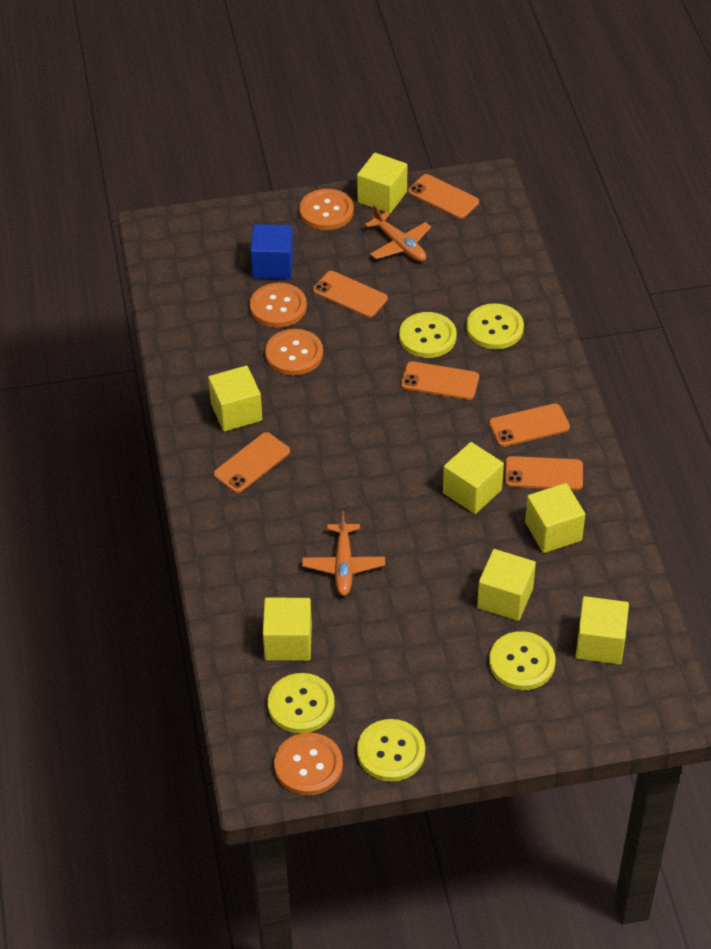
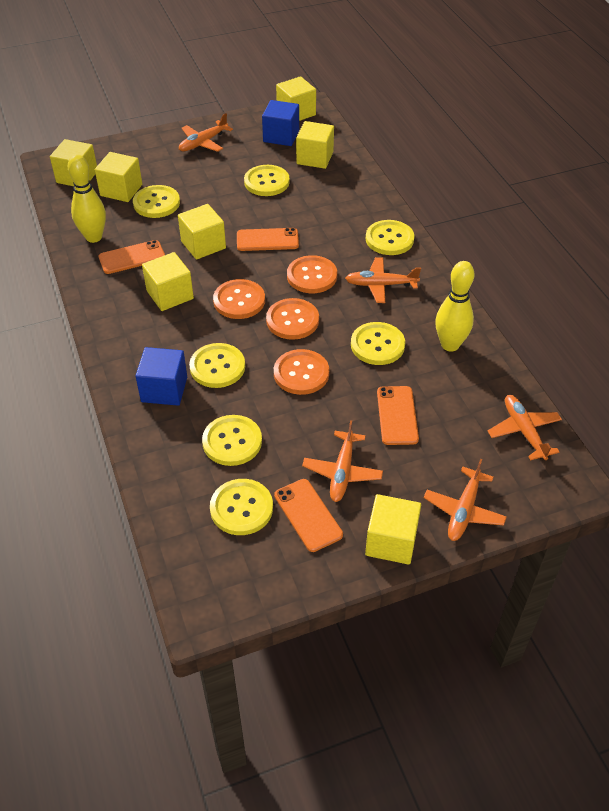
blue cube: [250,224,293,279] = 1 -> [135,347,187,406] [262,100,299,146] = 2
orange phone: [214,432,290,493] [313,271,388,318] [401,361,479,400] [408,174,479,219] [489,403,570,447] [505,456,583,490] = 6 -> [99,240,165,274] [237,228,299,251] [274,479,343,552] [377,386,419,445] = 4
orange plane: [302,511,385,596] [365,205,431,262] = 2 -> [179,113,233,152] [302,420,383,502] [345,257,421,303] [424,459,507,541] [488,395,562,460] = 5
yellow bowling pin: none = 0 -> [68,154,106,243] [435,261,474,352] = 2
yellow button: [268,673,335,733] [357,719,425,782] [399,312,457,358] [466,303,524,349] [489,631,556,690] = 5 -> [133,185,180,218] [189,343,245,388] [202,415,262,466] [210,479,273,535] [244,165,290,196] [351,322,405,365] [366,220,414,255] = 7

